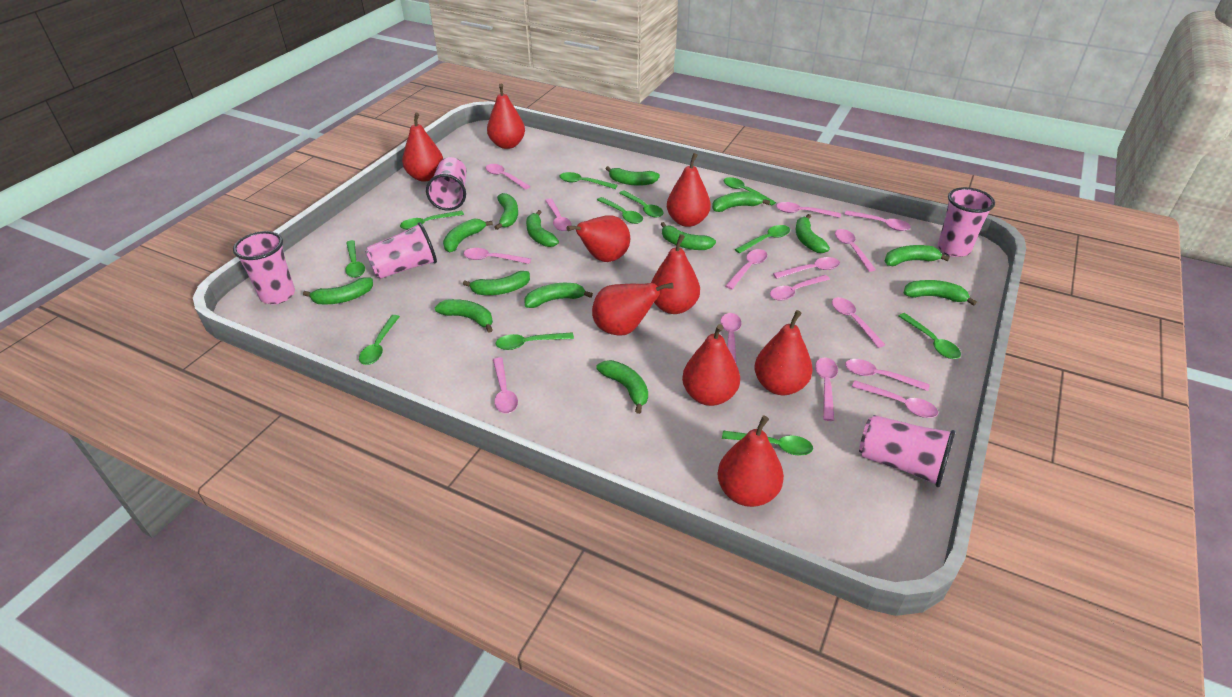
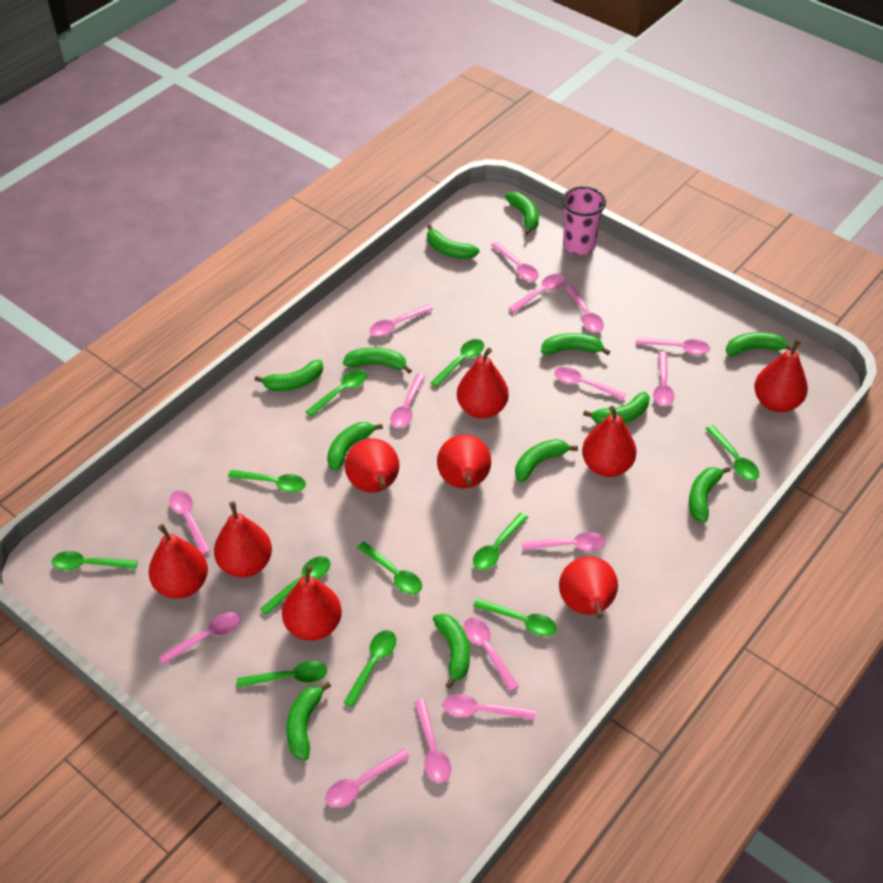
green banana: [303,277,373,304] [435,299,493,332] [443,219,493,252] [463,271,530,295] [494,193,518,230] [524,283,593,308] [526,210,559,247] [596,360,648,414] [606,166,660,186] [661,222,716,250] [712,192,770,212] [796,214,830,253] [885,245,950,266] [904,280,977,306] = 14 -> [255,360,323,391] [286,682,331,760] [327,422,383,471] [343,347,412,373] [427,224,479,259] [433,613,470,689] [505,192,539,235] [515,439,578,482] [541,333,610,355] [583,392,650,424] [689,467,731,523] [726,332,793,356] = 12
pink cup: [233,231,295,304] [365,222,437,279] [426,157,467,211] [859,415,955,487] [938,187,995,257] = 5 -> [562,186,606,255] = 1

